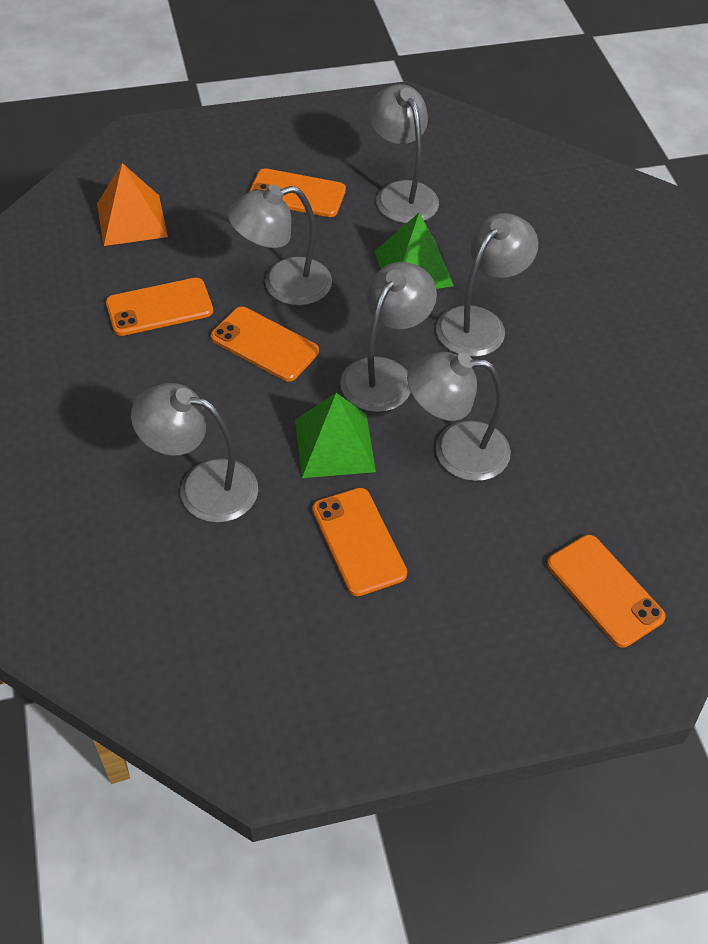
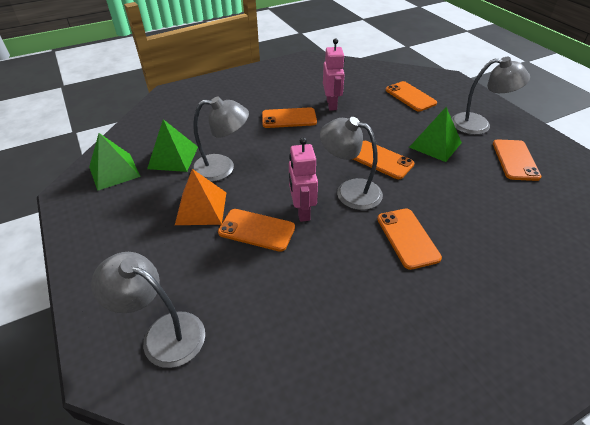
green pyramid: [295,393,376,478] [374,213,454,289] = 2 -> [89,133,141,191] [147,119,198,172] [409,107,462,162] = 3
grey lamp: [131,383,258,523] [228,185,332,306] [340,262,437,412] [368,84,439,224] [407,352,511,481] [436,213,538,357] = 6 -> [91,252,205,368] [191,96,249,182] [320,117,383,210] [451,57,530,135] = 4
orange phone: [106,278,213,336] [211,307,319,381] [249,168,346,217] [312,488,407,596] [547,535,666,647] = 5 -> [218,209,295,252] [262,107,317,128] [353,141,414,179] [377,209,442,270] [386,81,437,112] [493,139,542,181] = 6
pink robot: none = 0 -> [289,137,318,222] [323,38,345,111] = 2

